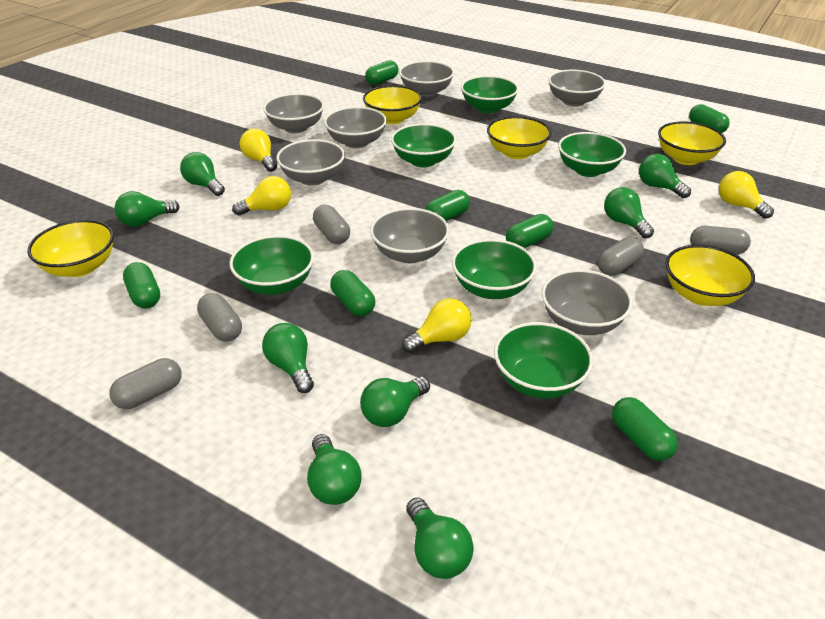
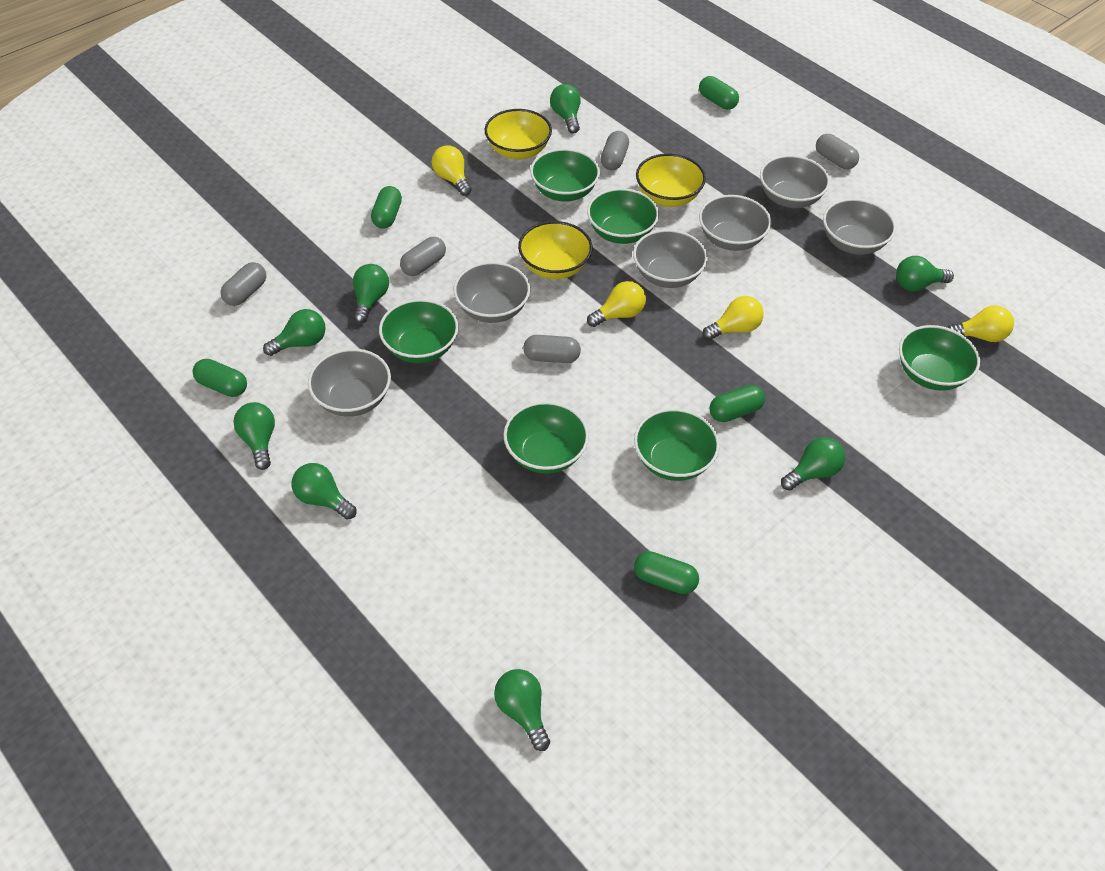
green capsule: [123,262,160,308] [330,270,375,316] [365,60,399,85] [425,190,470,221] [506,214,554,248] [612,397,678,461] [689,104,730,133] = 7 -> [193,359,247,397] [371,186,402,229] [634,551,699,594] [699,76,739,110] [709,385,765,422] = 5
grey bowl: [263,93,324,133] [276,139,345,185] [324,107,387,148] [370,208,449,263] [399,61,454,97] [542,269,633,335] [548,69,606,107] = 7 -> [308,349,391,417] [454,262,530,323] [633,229,708,288] [699,195,771,251] [760,155,830,208] [823,198,896,255] = 6
yellow bowl: [27,220,114,277] [363,85,422,124] [487,116,552,159] [658,121,726,165] [665,245,755,306] = 5 -> [485,109,552,159] [518,221,592,279] [636,154,706,207] = 3

